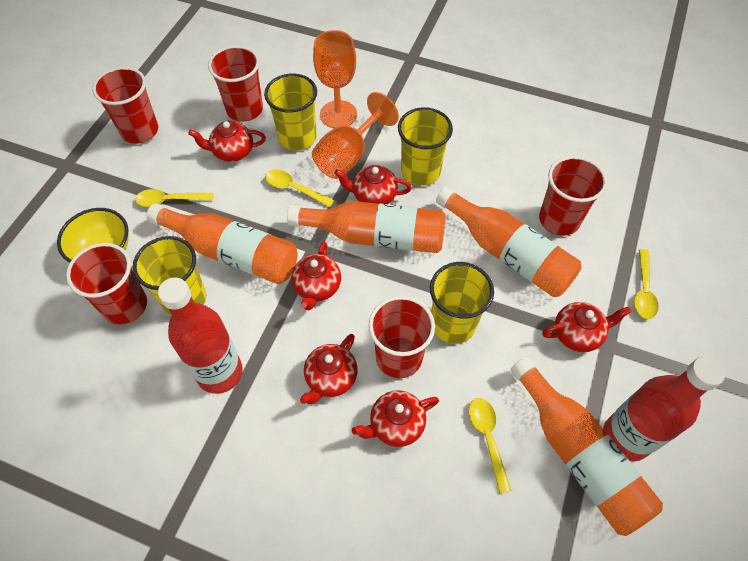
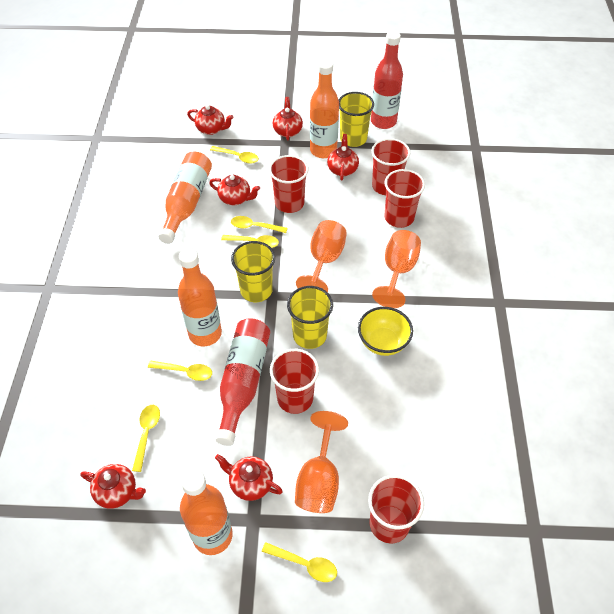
orange goblet: [312,92,399,179] [313,30,357,128] = 2 -> [295,411,348,513] [296,220,347,292] [372,230,421,308] = 3
yellow cup: [133,236,206,316] [264,74,317,151] [398,107,453,186] [430,262,494,344] = 4 -> [231,241,275,302] [287,286,333,349] [339,92,374,147] = 3
yellow spoon: [135,189,213,207] [265,169,334,207] [469,398,512,494] [634,249,659,319] = 4 -> [132,405,160,472] [148,361,212,381] [210,146,259,164] [221,235,279,248] [231,216,287,233] [262,542,337,582] = 6

